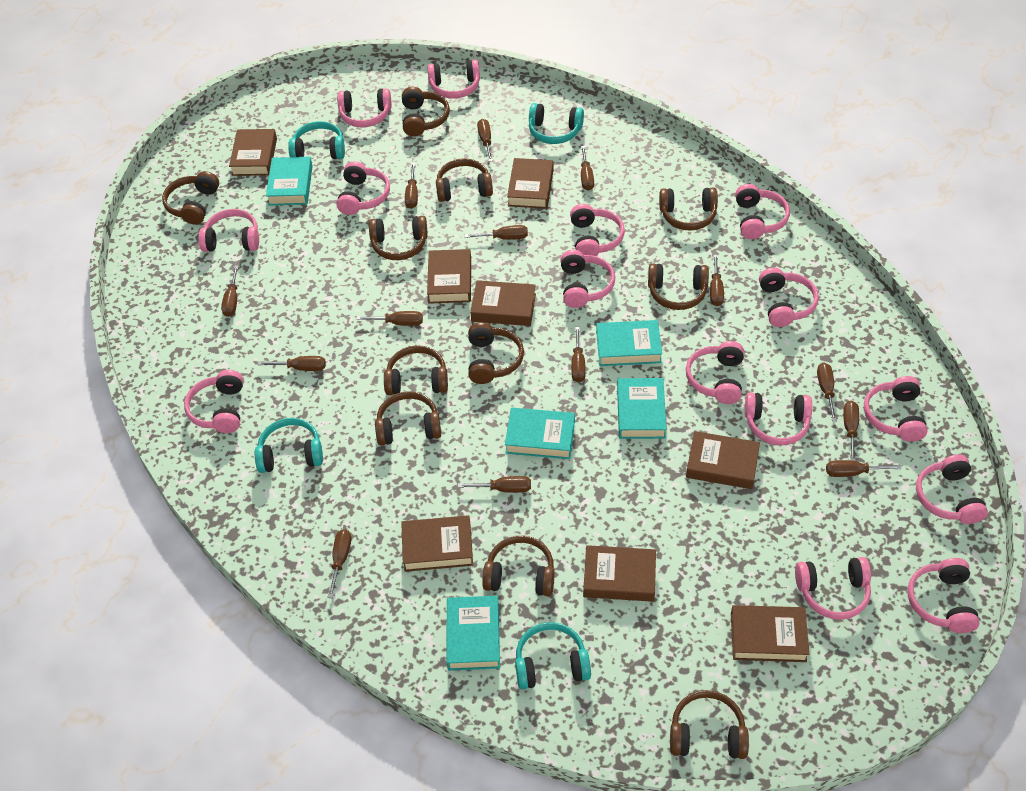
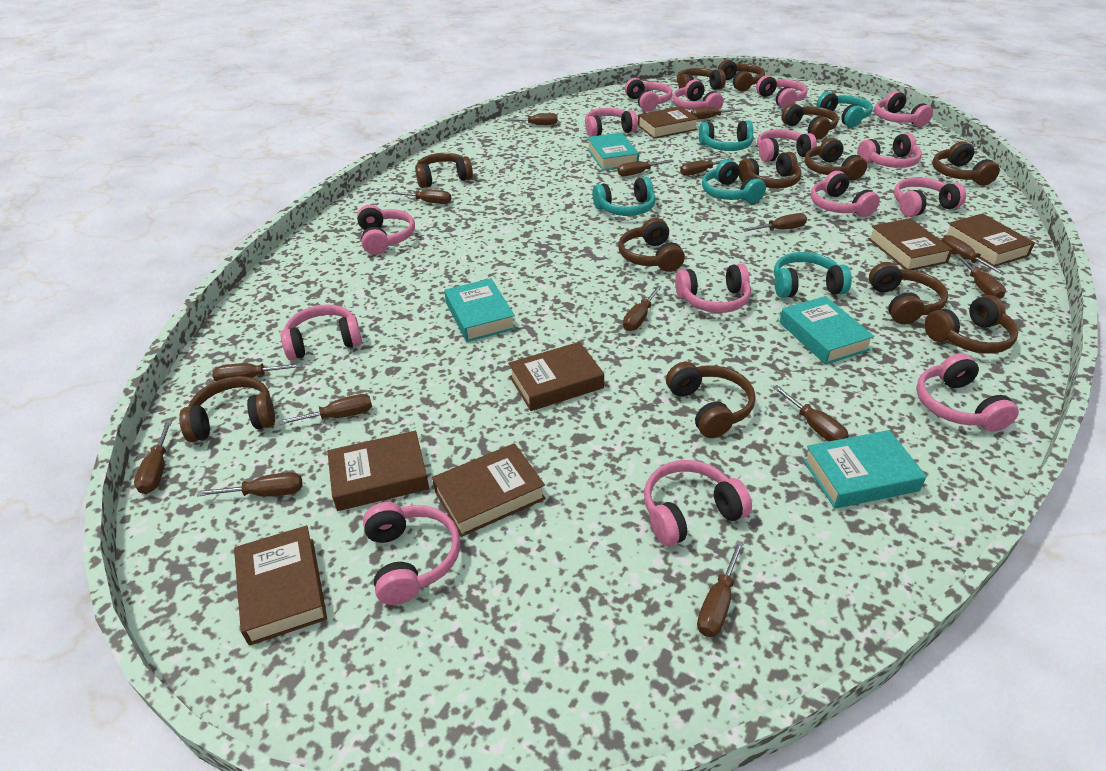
brown book: [229,129,277,176] [401,515,473,572] [427,249,471,304] [470,280,536,326] [507,158,553,209] [583,545,656,602] [686,431,760,489] [731,605,809,662] = 8 -> [234,525,327,646] [327,431,429,511] [432,443,546,537] [508,342,604,411] [638,106,698,139] [868,218,953,270] [944,213,1035,267] = 7
brown headphones: [162,171,219,225] [369,216,428,260] [375,391,441,445] [384,345,448,395] [402,87,450,137] [436,159,493,202] [468,322,524,384] [482,536,555,596] [648,263,709,310] [659,187,718,231] [670,690,749,759] = 11 -> [179,376,275,442] [415,153,473,188] [618,218,685,272] [666,362,755,438] [677,68,726,90] [718,60,765,92] [739,152,802,188] [781,103,839,140] [804,138,867,180] [869,262,948,324] [924,295,1018,354] [932,141,1000,185] = 12
brown screwdriver: [221,265,239,317] [258,356,326,371] [327,529,351,598] [356,311,423,326] [405,163,418,209] [458,476,531,493] [465,225,528,240] [477,119,493,162] [571,327,586,383] [581,146,594,191] [710,255,724,306] [817,363,837,422] [826,460,901,477] [843,401,859,461] = 14 -> [134,420,172,494] [197,472,302,497] [213,363,302,381] [278,394,372,425] [391,190,451,204] [505,113,557,125] [618,159,674,176] [623,285,662,331] [680,158,734,176] [691,107,743,119] [697,540,744,637] [742,213,807,232] [772,385,849,442] [941,235,1006,275] [955,254,1006,299] = 15
turquoise book: [266,157,313,206] [447,596,500,671] [505,408,575,459] [596,320,662,366] [617,378,666,439] = 5 -> [444,278,516,342] [587,132,639,170] [780,296,875,365] [803,430,927,508] = 4
turquoise headphones: [255,418,323,473] [288,121,345,159] [515,622,591,689] [529,103,584,144] = 4 -> [593,177,655,216] [699,120,753,151] [702,159,766,203] [774,252,852,298] [816,92,873,127] = 5

